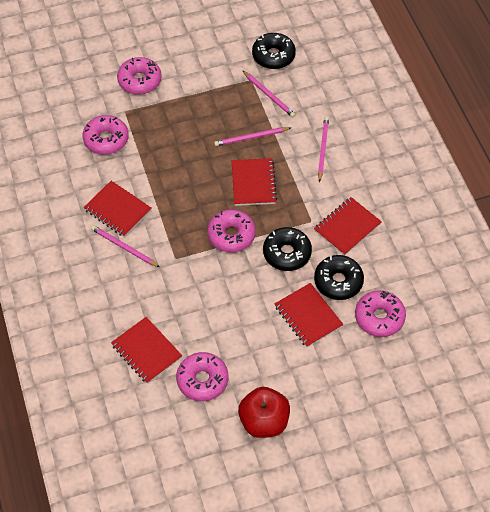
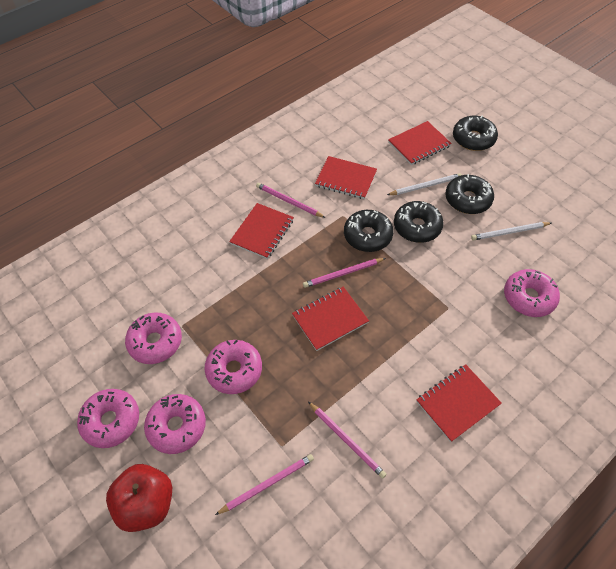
black donut: [252,33,296,69] [263,227,312,271] [314,255,364,300] = 3 -> [344,210,393,252] [394,201,444,243] [445,174,494,214] [453,116,498,151] = 4
white pencil: none = 0 -> [387,173,462,195] [471,222,551,241] = 2

